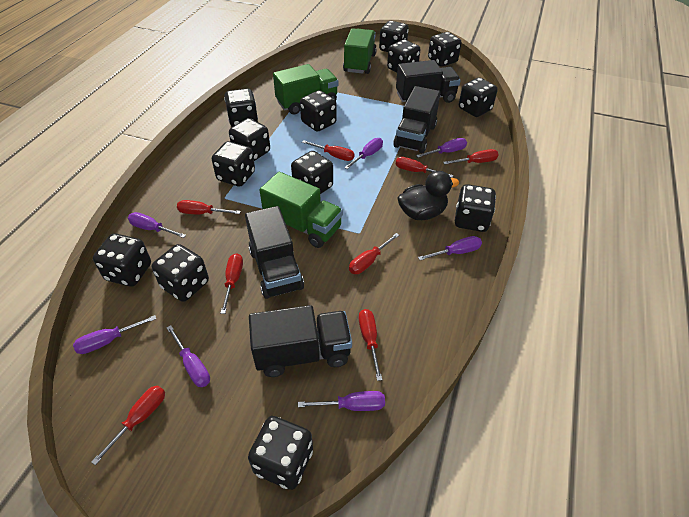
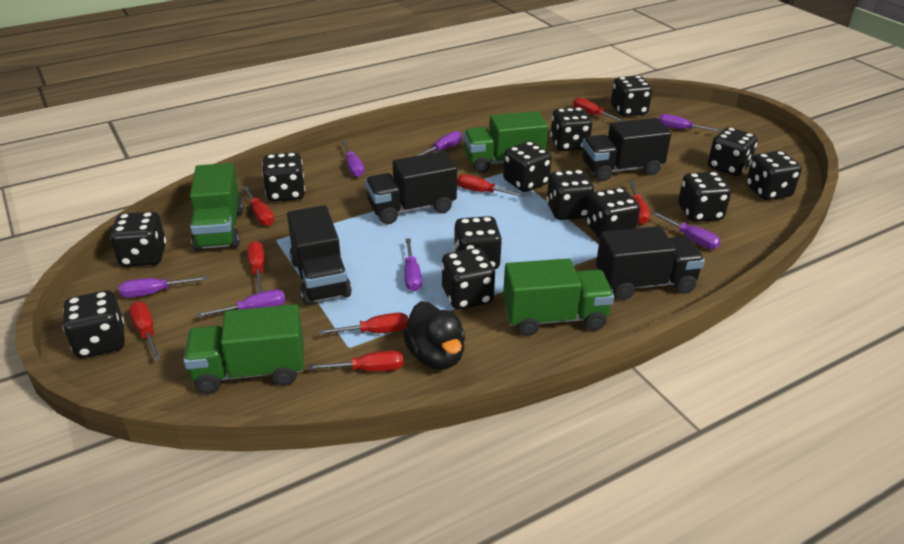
green truck: [260,172,343,248] [273,64,338,114] [343,28,377,74] = 3 -> [184,304,304,394] [190,163,243,251] [463,111,548,173] [503,258,614,336] = 4

